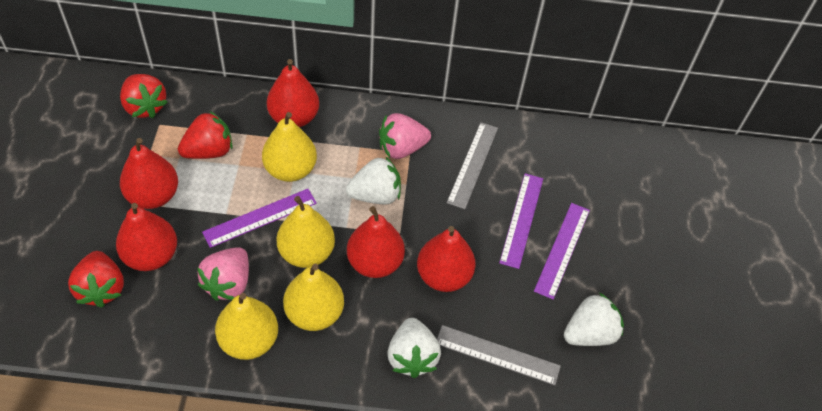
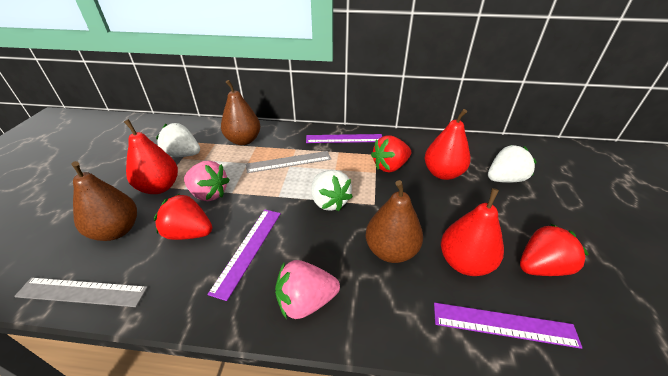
brown pear: none = 0 -> [72,161,137,241] [221,80,260,145] [366,180,423,263] = 3
red pear: [116,203,177,271] [120,138,178,209] [267,59,319,127] [347,206,405,278] [417,226,476,292] = 5 -> [124,119,178,194] [425,109,471,180] [441,188,504,276] = 3
yellow pear: [215,293,278,360] [262,112,317,182] [276,196,335,268] [283,264,344,331] = 4 -> none = 0

